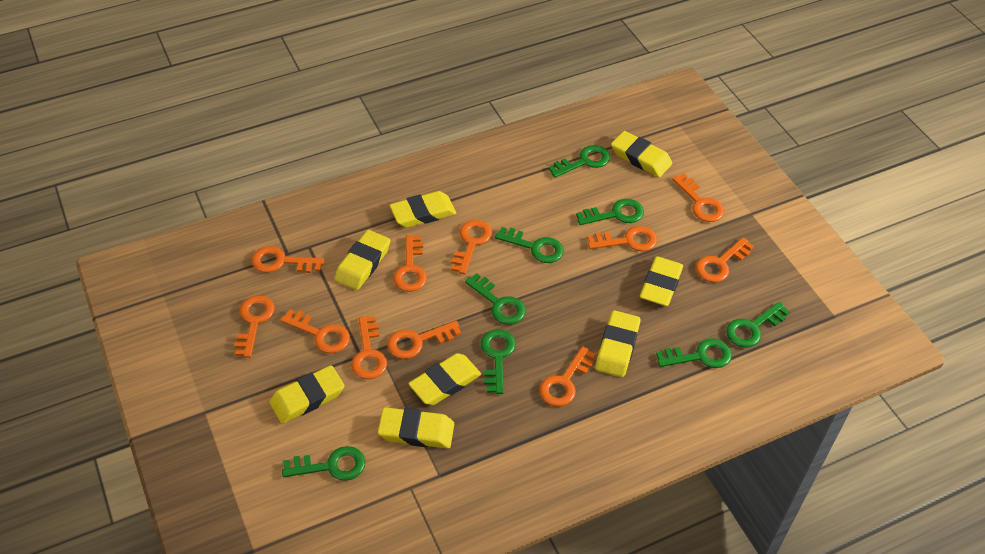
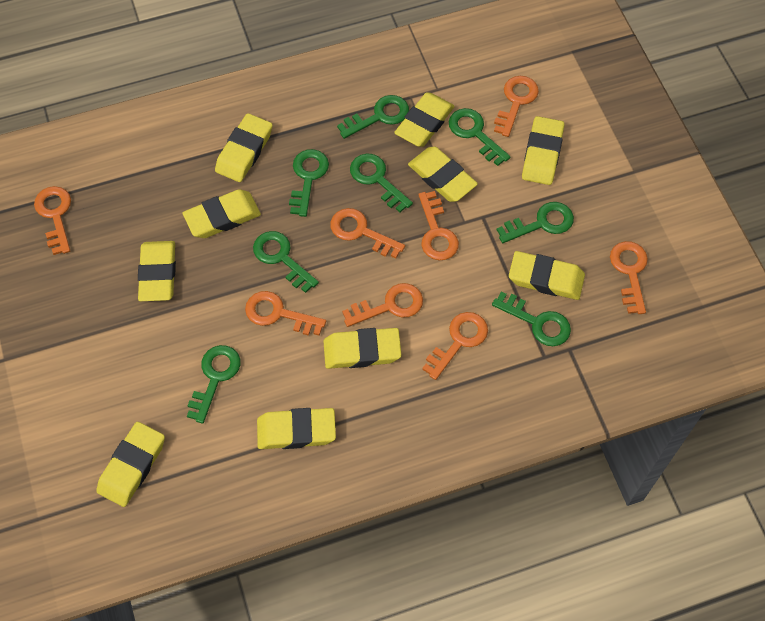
orange key: [234,295,275,358] [252,246,324,273] [280,309,350,353] [351,316,387,379] [387,321,461,359] [393,235,427,292] [451,220,492,274] [539,347,596,406] [588,226,657,252] [672,174,724,222] [696,237,754,282] = 11 -> [34,186,71,255] [245,291,326,336] [330,208,405,259] [342,283,423,327] [418,191,459,260] [422,312,488,380] [494,76,539,137] [610,241,648,314] = 8
yellow eraser: [269,365,345,424] [335,230,390,290] [378,407,454,449] [389,191,456,228] [408,353,482,405] [595,310,640,377] [611,131,672,177] [640,256,683,306] = 8 -> [96,422,165,507] [138,241,176,301] [183,189,261,238] [215,113,272,182] [257,408,336,449] [323,328,401,369] [394,92,455,147] [408,147,478,202] [509,251,585,300] [522,116,564,185] = 10

